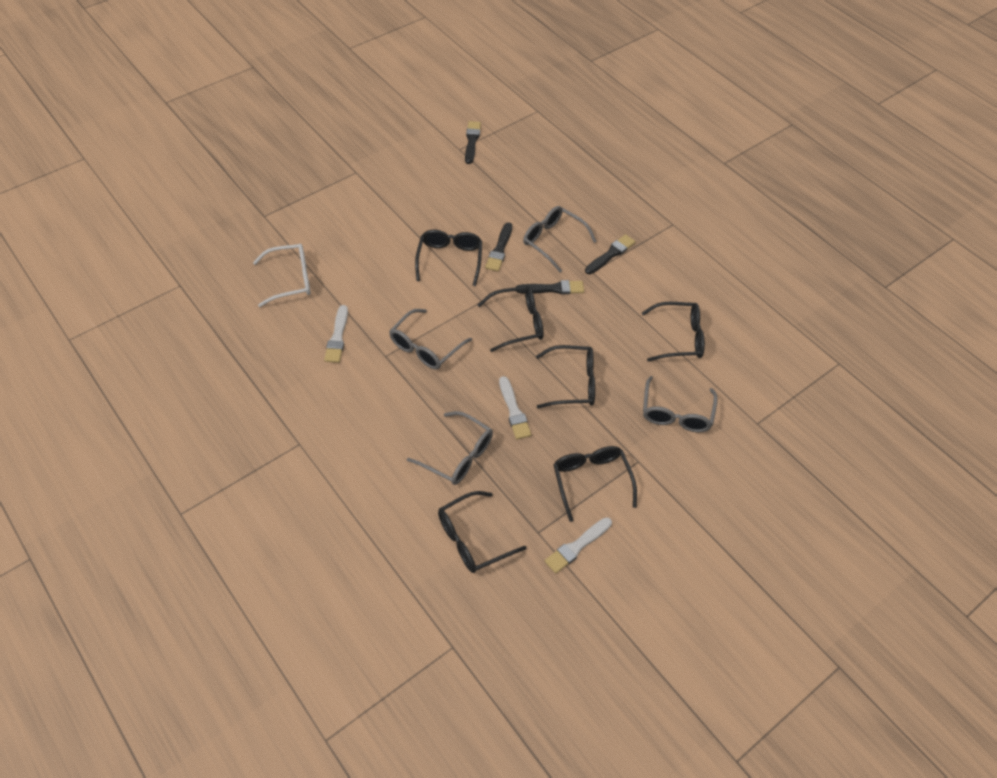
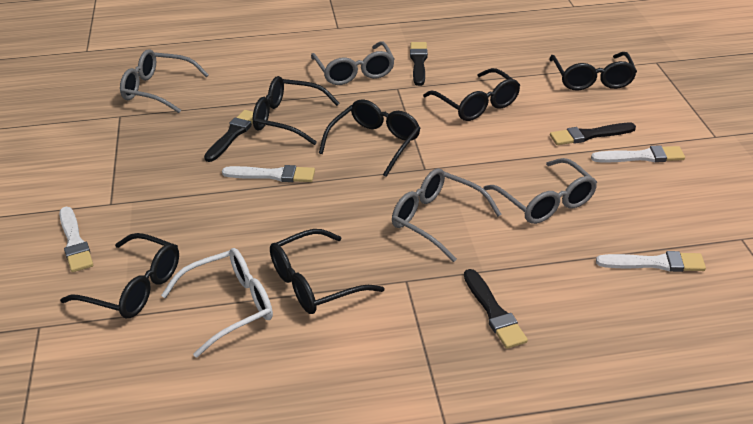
white brush: [324,305,348,363] [499,376,531,440] [545,517,612,574] = 3 -> [59,207,93,272] [222,165,315,182] [591,145,685,162] [596,251,706,272] = 4

